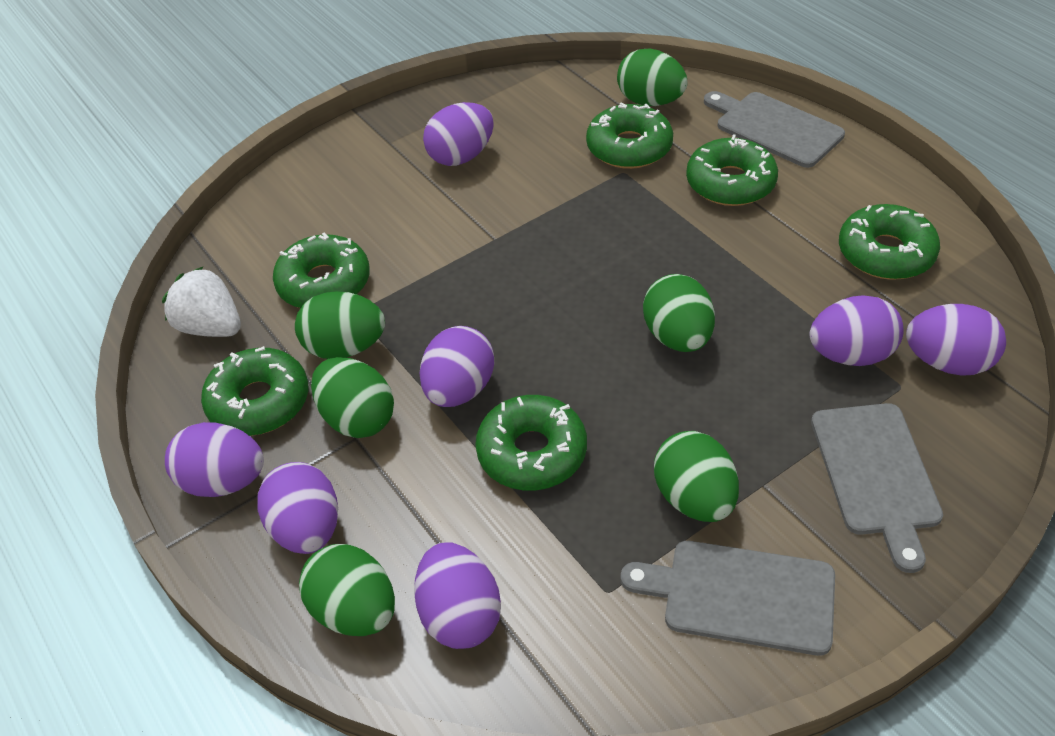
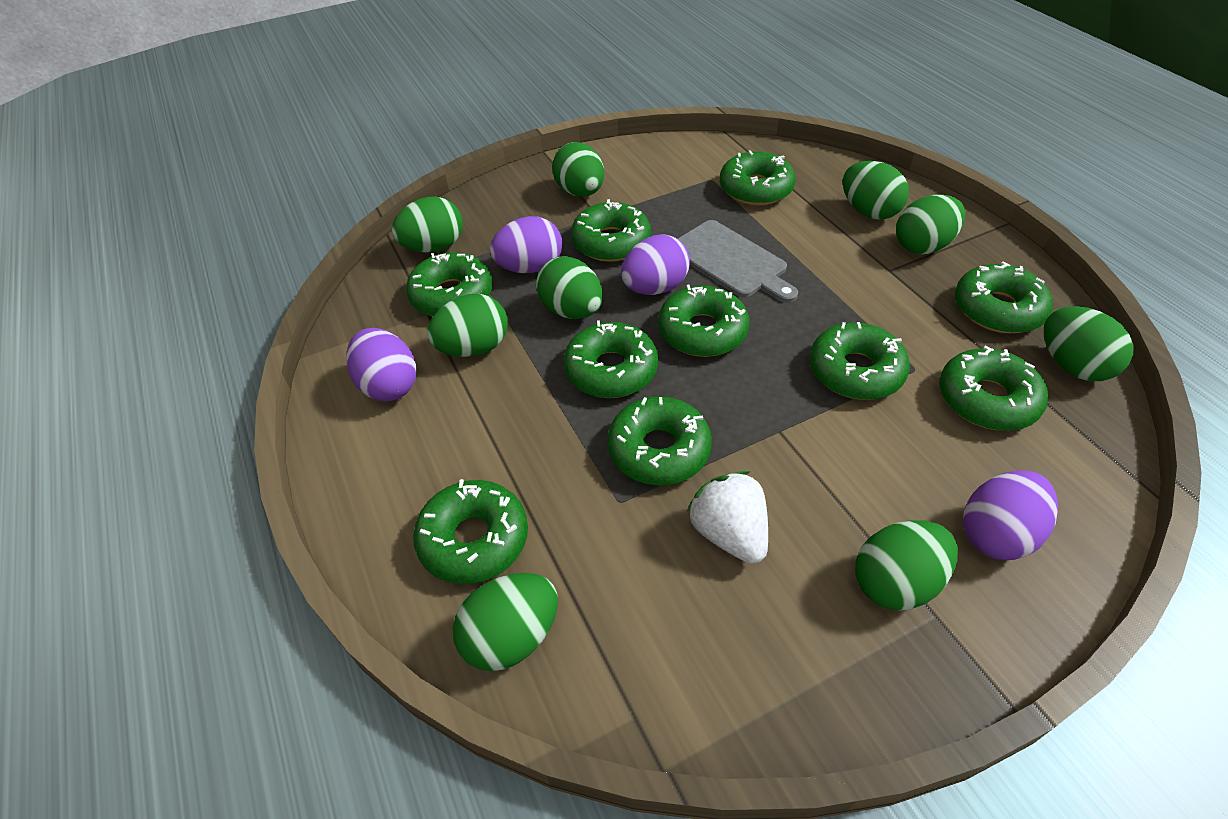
green donut: [201,346,308,436] [273,233,370,308] [475,395,587,491] [586,103,673,169] [686,134,778,206] [839,204,940,280] = 6 -> [406,252,493,316] [413,479,528,584] [564,320,658,398] [571,199,651,262] [607,396,712,485] [658,284,749,357] [720,150,796,205] [810,322,910,400] [939,346,1048,431] [955,262,1053,333] = 10
green egg: [295,291,385,359] [299,544,395,636] [311,357,394,438] [617,49,688,106] [643,274,715,352] [654,431,739,522] = 6 -> [392,197,463,253] [427,294,508,357] [453,573,558,671] [536,256,603,319] [552,142,604,197] [843,161,909,219] [855,520,958,611] [896,194,965,254] [1044,306,1133,381] = 9
grey cutting board: [621,541,835,656] [704,91,845,168] [811,403,943,573] = 3 -> [678,220,798,303] = 1
purple egg: [165,422,264,497] [257,462,338,554] [414,542,501,649] [420,326,494,407] [423,102,494,166] [810,295,904,366] [906,304,1006,376] = 7 -> [346,328,417,401] [490,216,562,273] [621,234,690,295] [963,470,1058,560] = 4

